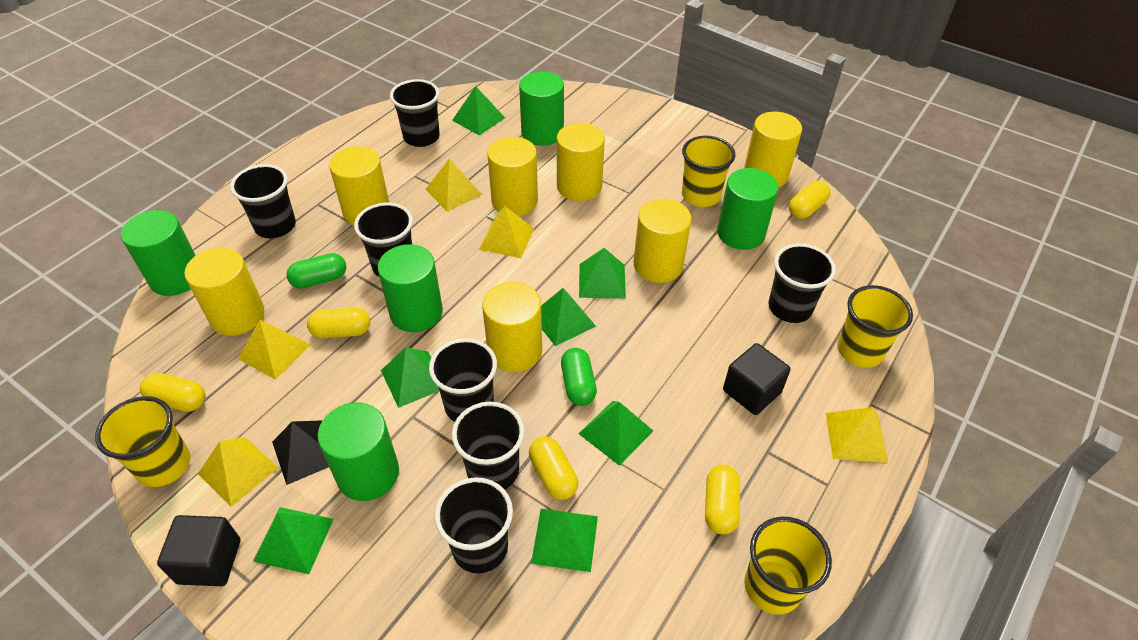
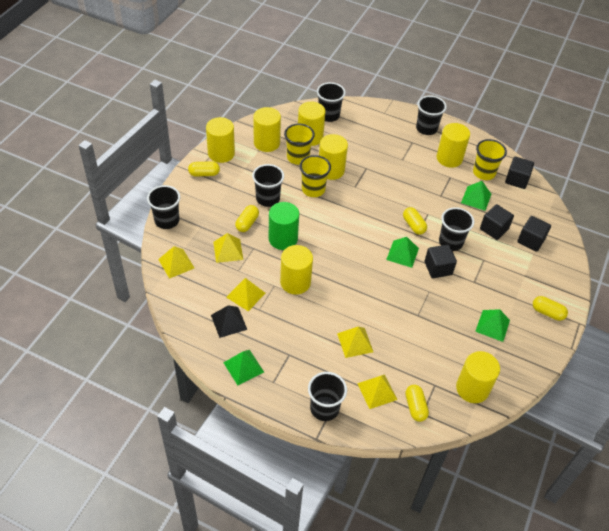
black cube: [157,515,240,586] [723,343,791,415] = 2 -> [425,244,457,278] [480,204,514,240] [505,157,534,189] [517,216,551,252] = 4
black cup: [230,164,296,238] [354,203,413,277] [390,79,440,147] [429,338,497,422] [435,477,513,573] [452,402,525,489] [768,244,836,323] = 7 -> [147,185,180,229] [252,164,284,207] [308,372,347,421] [317,82,346,122] [416,96,447,135] [439,207,474,251] = 6
green capsule: [286,253,346,289] [561,348,597,406] = 2 -> none = 0
green cylinder: [121,210,196,296] [318,403,399,501] [378,244,443,332] [519,71,564,146] [717,168,779,250] = 5 -> [269,202,299,250] = 1
green pyramid: [253,507,334,574] [381,347,439,408] [452,86,505,135] [531,509,598,572] [541,288,596,346] [579,248,626,299] [579,401,653,466] = 7 -> [223,350,264,385] [386,237,419,268] [461,181,491,211] [475,309,510,342] = 4
yellow cup: [95,396,190,487] [682,136,735,207] [744,517,832,615] [837,285,913,368] = 4 -> [284,123,315,165] [300,155,331,197] [473,139,507,180] = 3

